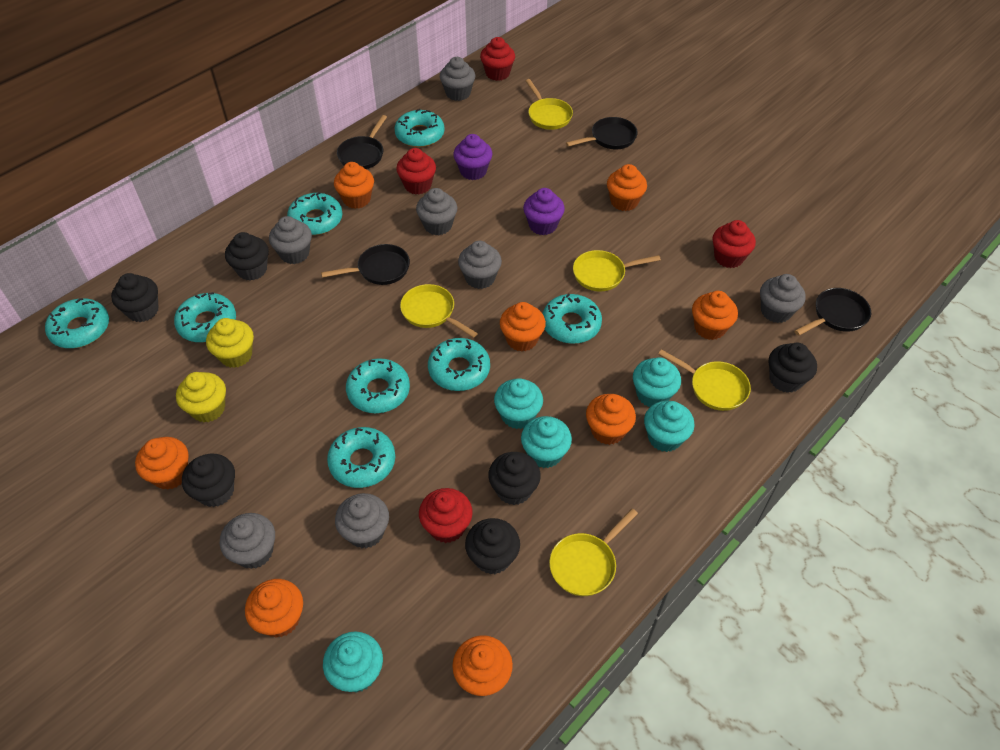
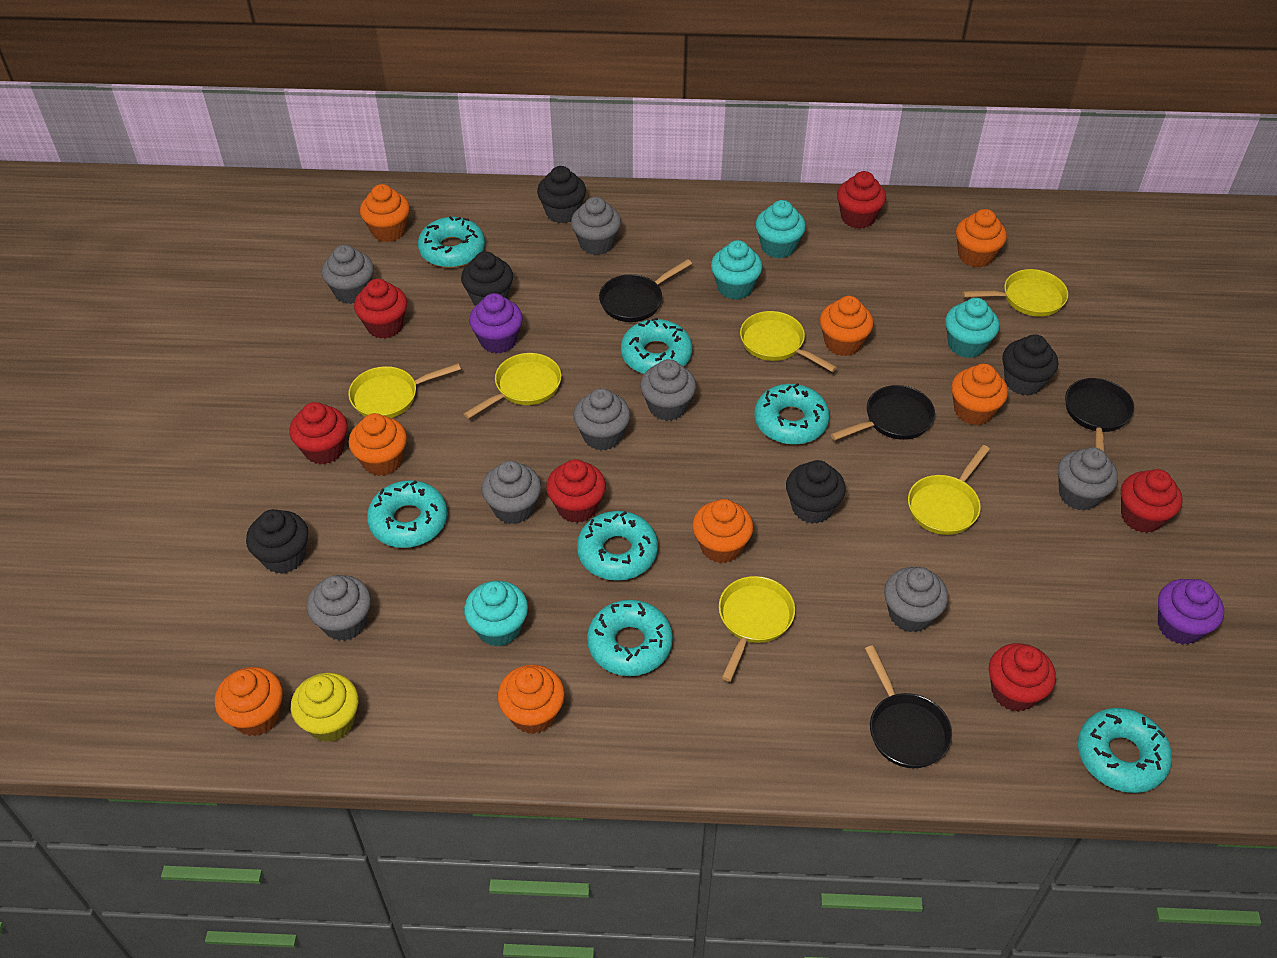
black cupcake: [111,273,159,322] [182,454,235,507] [225,232,269,281] [465,518,520,574] [488,452,541,505] [769,343,817,393] = 6 -> [246,509,308,574] [461,251,513,306] [537,166,586,224] [786,460,846,524] [1002,334,1058,396] = 5
grey cupcake: [220,513,275,569] [269,216,312,264] [335,493,389,549] [416,188,457,235] [440,57,475,101] [458,241,502,289] [760,274,806,323] = 7 -> [307,575,371,641] [322,245,374,304] [482,461,541,524] [571,197,621,255] [573,388,630,450] [640,359,696,421] [884,567,948,632] [1058,447,1118,511] = 8
red cupcake: [396,148,436,194] [419,488,473,543] [480,37,515,81] [713,220,756,268] = 4 -> [289,402,348,465] [354,279,407,339] [546,459,606,523] [837,171,886,229] [989,643,1056,712] [1121,469,1183,533] = 6
turquoise cupcake: [323,631,383,693] [494,378,543,429] [521,416,572,468] [633,357,681,407] [644,401,695,452] = 5 -> [464,581,528,647] [711,240,762,300] [755,200,806,258] [945,298,1000,358] = 4
turquoise donut: [45,298,109,348] [174,292,236,342] [287,192,342,235] [327,427,395,488] [346,358,410,413] [395,109,445,147] [428,338,490,391] [542,293,602,344] = 8 -> [367,480,447,548] [418,216,485,268] [577,511,658,581] [587,600,673,676] [621,318,692,374] [755,383,830,445] [1078,708,1172,793] = 7
yellow cupcake: [176,372,226,422] [206,318,254,368] = 2 -> [291,673,359,742] = 1
yellow pan: [400,284,478,338] [526,79,573,130] [549,508,638,596] [573,250,661,292] [658,349,751,411] = 5 -> [348,363,461,418] [464,353,562,419] [719,576,795,682] [740,311,837,372] [908,445,990,535] [962,269,1068,317] = 6

